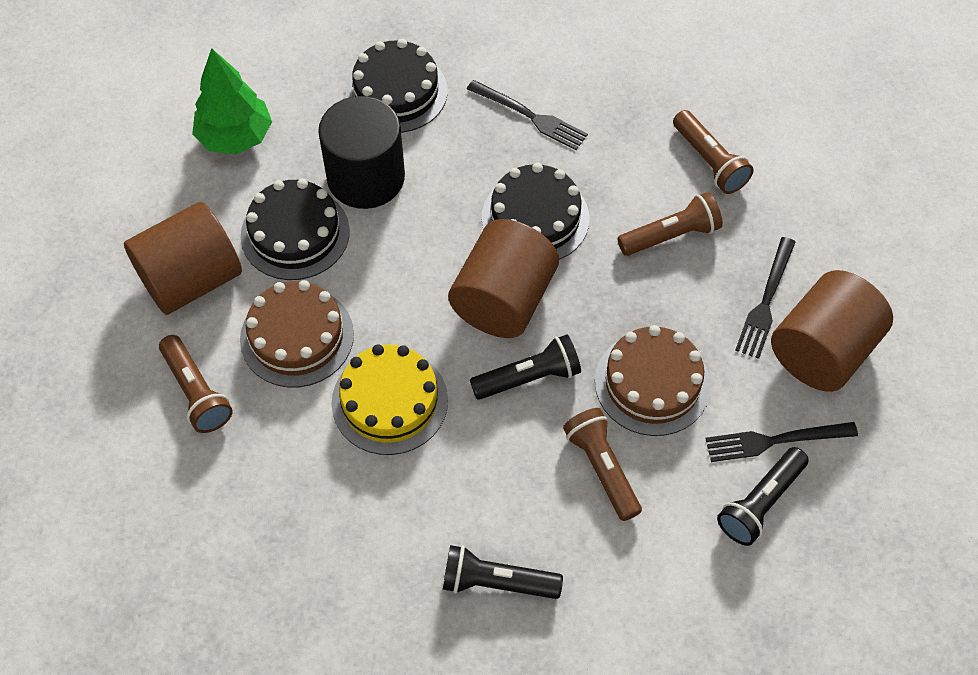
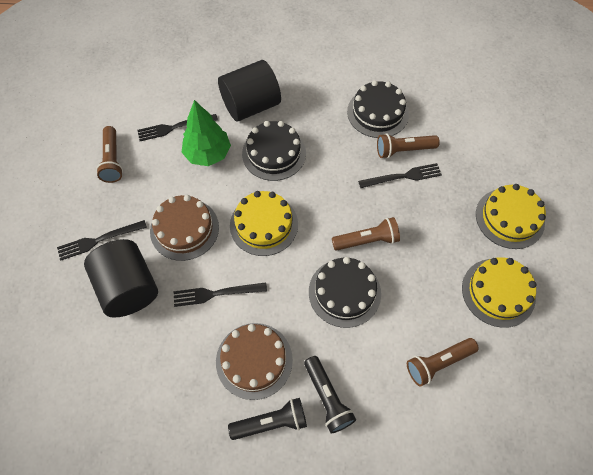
black cylinder: [318,96,405,209] = 1 -> [84,239,158,318] [218,60,281,122] = 2
black flashlight: [443,545,563,599] [470,334,581,400] [717,447,809,546] = 3 -> [228,398,307,440] [304,356,356,434] = 2
black fork: [467,80,588,150] [705,422,858,462] [735,237,795,359] = 3 -> [57,220,147,261] [137,114,218,141] [174,282,267,307] [358,163,442,188] = 4
brown cylinder: [124,202,242,315] [448,219,559,338] [771,270,893,392] = 3 -> none = 0
yellow cake: [331,344,448,455] = 1 -> [230,191,298,256] [462,257,536,328] [476,184,546,249] = 3

